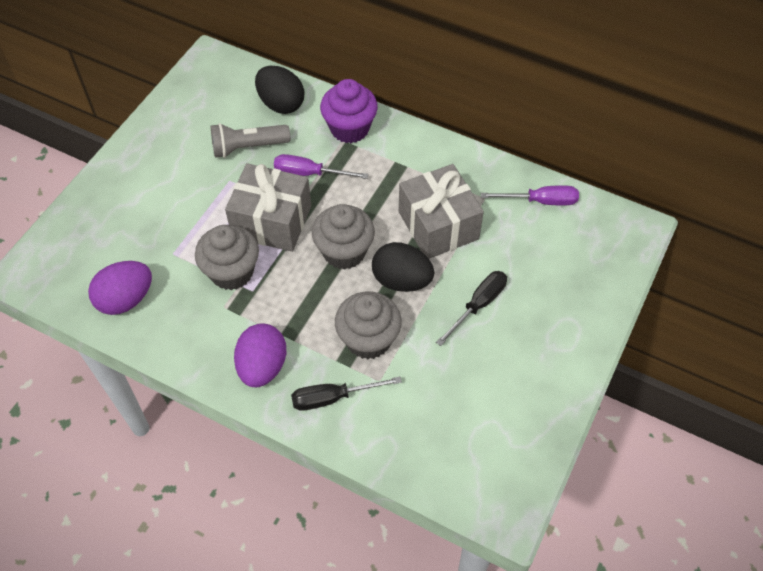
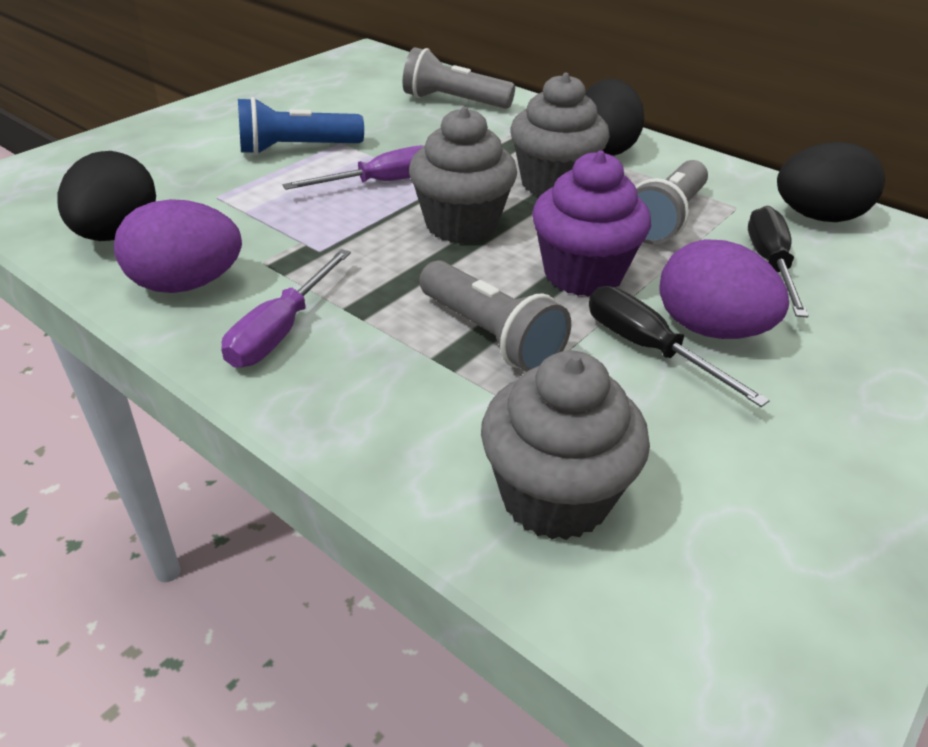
black egg: [255,66,304,114] [372,242,434,292] = 2 -> [57,151,156,241] [585,79,644,156] [777,142,885,222] = 3
blue flashlight: none = 0 -> [238,97,364,155] = 1
grey flashlight: [211,123,290,158] = 1 -> [403,47,515,109] [419,260,571,372] [635,160,708,244] = 3
grey gift: [225,163,311,252] [399,164,484,259] = 2 -> none = 0

